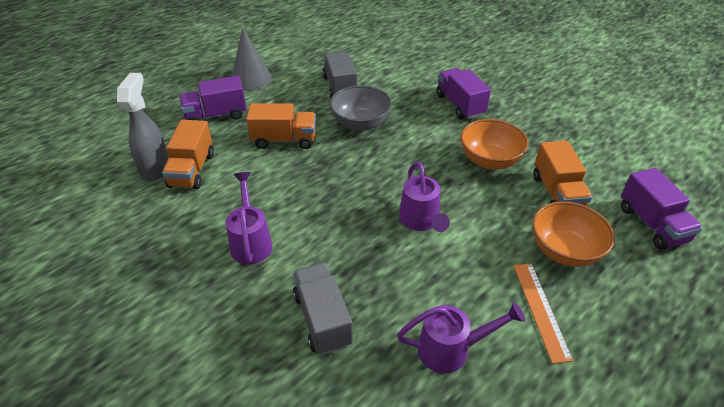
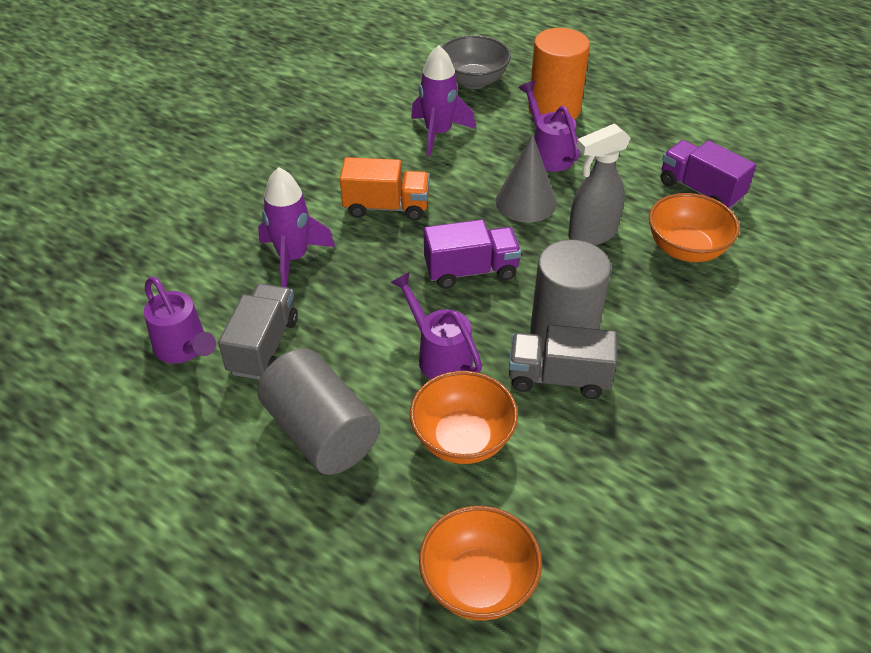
grey cylinder: none = 0 -> [257,348,380,475] [530,240,611,351] = 2
orange bowl: [460,119,529,169] [532,201,615,267] = 2 -> [410,371,518,464] [419,506,542,621] [649,193,740,262] = 3
orange cylinder: none = 0 -> [528,28,590,120] = 1
orange ruler: [514,264,573,364] = 1 -> none = 0
orange truck: [162,120,214,189] [246,103,316,149] [533,140,592,207] = 3 -> [340,157,430,221] = 1
purple rocket: none = 0 -> [258,167,335,287] [411,45,476,157] = 2
purple truck: [179,76,247,121] [436,68,491,119] [621,168,703,250] = 3 -> [424,220,521,289] [661,140,756,209] = 2

